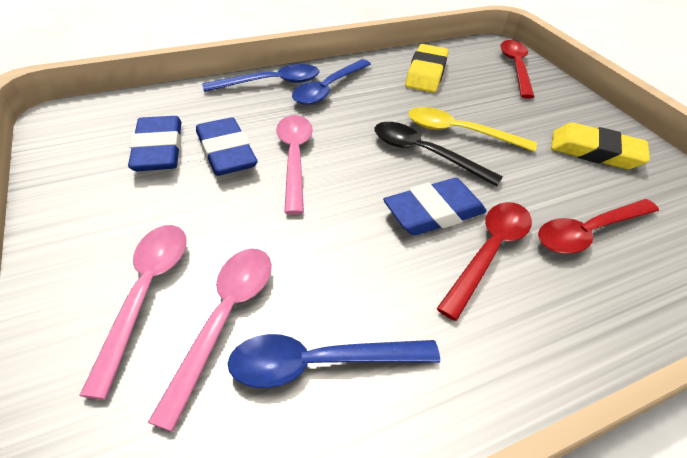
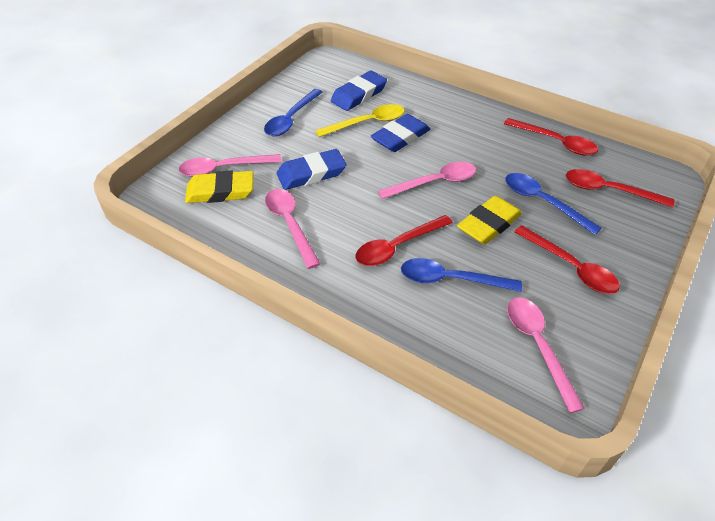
black spoon: [374,122,503,186] = 1 -> none = 0
pink spoon: [79,225,187,400] [148,248,272,432] [276,115,313,214] = 3 -> [178,154,282,177] [265,189,320,269] [378,162,476,199] [507,297,585,413] = 4
red spoon: [437,202,532,321] [500,40,534,99] [538,199,659,254] = 3 -> [355,215,453,266] [504,118,598,156] [514,225,620,294] [566,169,674,208] = 4

